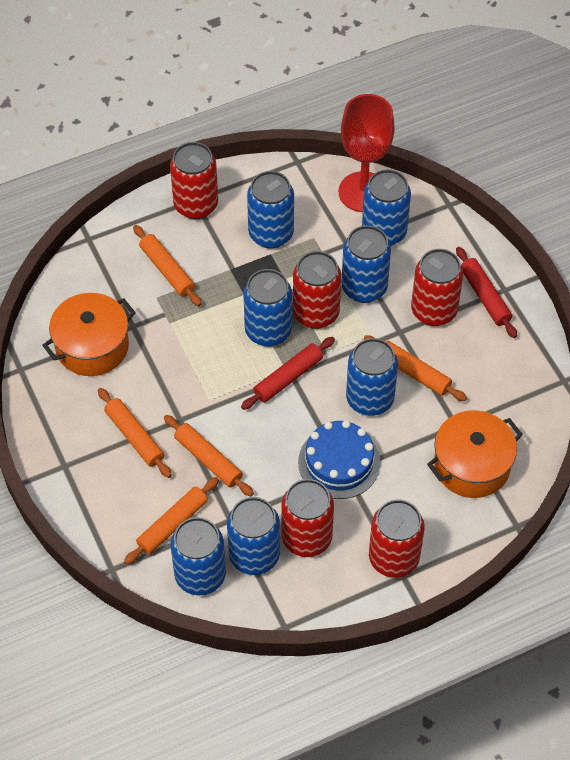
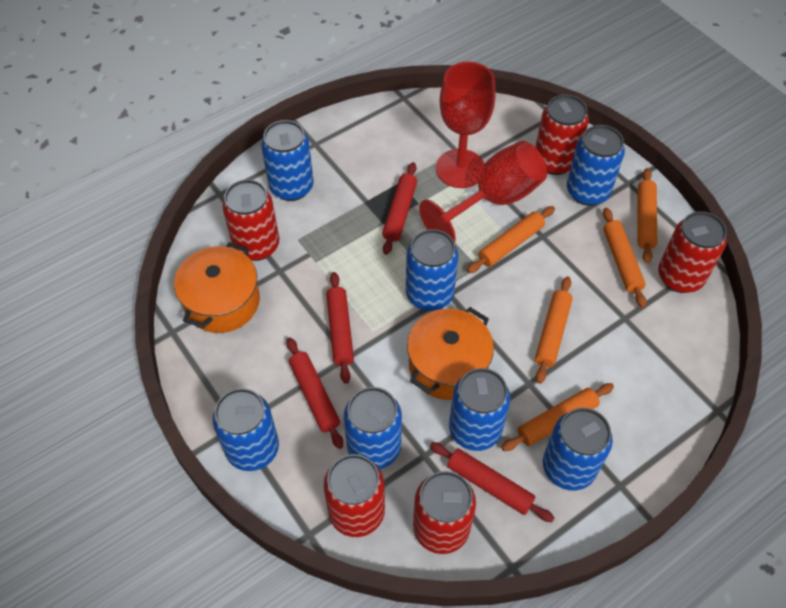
blue cake: [298,420,380,499] = 1 -> none = 0
red goblet: [339,94,395,212] = 1 -> [419,141,547,243] [436,62,496,188] = 2
red rolling pin: [241,337,335,410] [456,247,517,338] = 2 -> [286,337,343,449] [326,272,354,384] [382,162,417,255] [430,442,554,522] = 4

